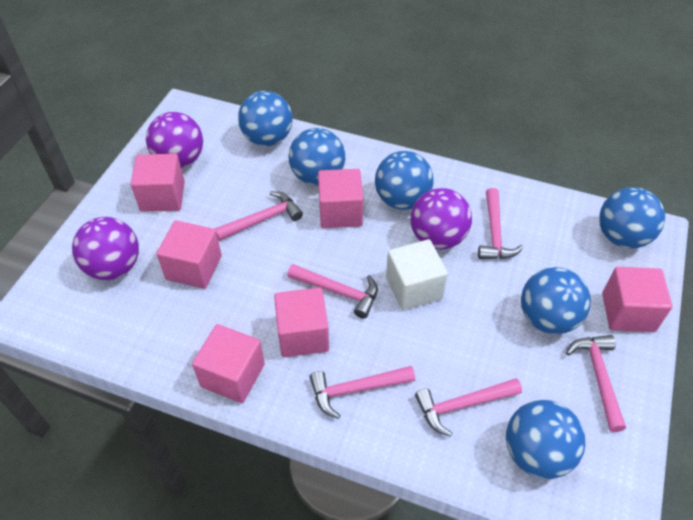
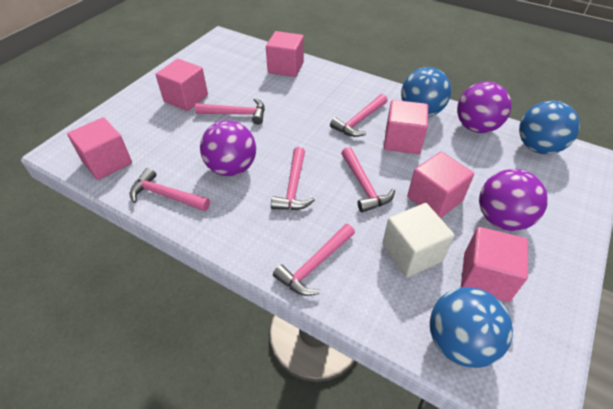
blue ball: [238,91,293,146] [289,128,345,185] [375,151,434,210] [506,400,585,479] [521,267,591,334] [599,187,665,249] = 6 -> [401,67,451,117] [430,287,513,368] [519,101,580,154] = 3

